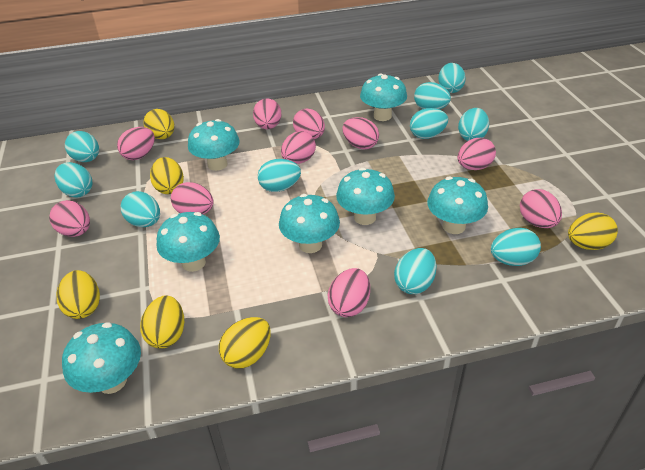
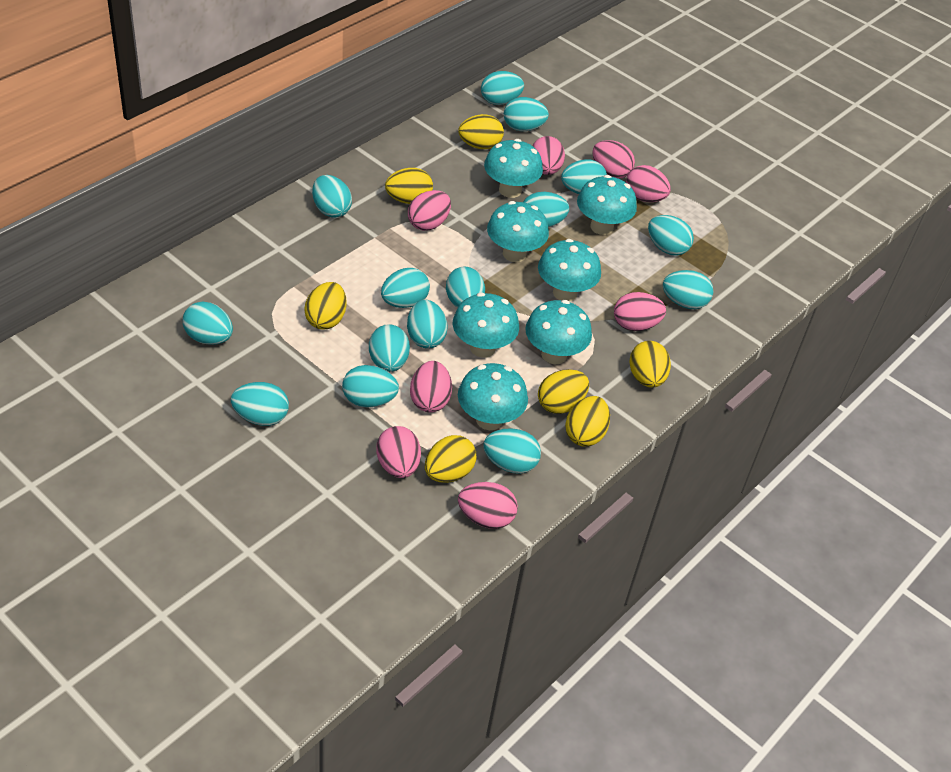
pink egg: [49,200,90,237] [117,127,155,160] [171,182,214,214] [253,98,281,129] [281,131,316,164] [293,108,325,139] [328,268,370,317] [342,117,379,150] [458,138,496,170] [520,189,562,228] = 10 -> [376,426,421,478] [408,190,451,231] [410,361,452,413] [458,482,518,529] [532,136,565,175] [592,140,635,179] [614,292,666,331] [626,165,671,202] = 8
turquoise egg: [55,162,92,197] [65,131,99,162] [121,191,160,227] [258,159,301,192] [394,248,436,294] [410,108,448,139] [414,82,451,109] [438,63,466,93] [458,108,489,141] [491,228,541,266] = 10 -> [183,301,233,345] [231,382,289,426] [312,175,352,218] [342,365,399,408] [369,324,410,372] [381,268,430,308] [407,300,448,349] [446,267,485,308] [481,71,524,105] [483,428,541,474] [504,97,549,131] [523,192,569,227] [561,160,607,194] [648,215,694,256] [663,270,713,309] = 15
yellow egg: [56,270,100,319] [140,295,184,349] [144,109,174,139] [150,157,184,194] [219,317,271,369] [568,213,618,250] = 6 -> [304,282,346,329] [385,168,433,204] [425,435,477,483] [458,114,504,149] [538,369,589,414] [565,396,610,447] [629,341,671,388] = 7

